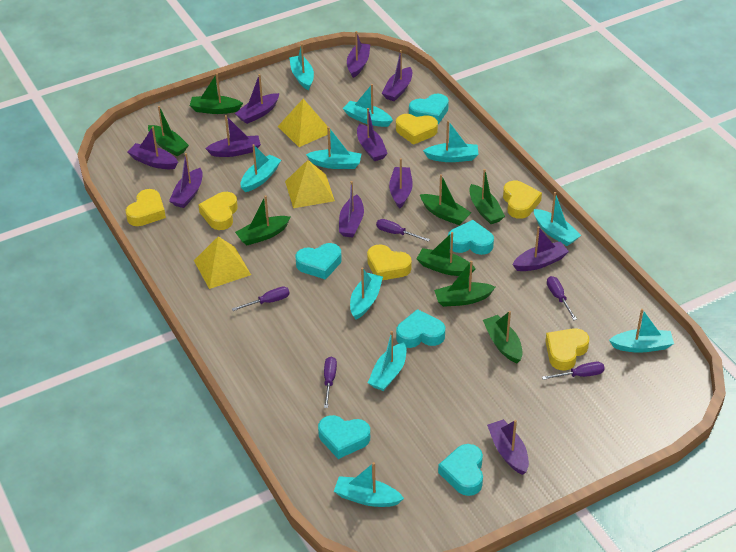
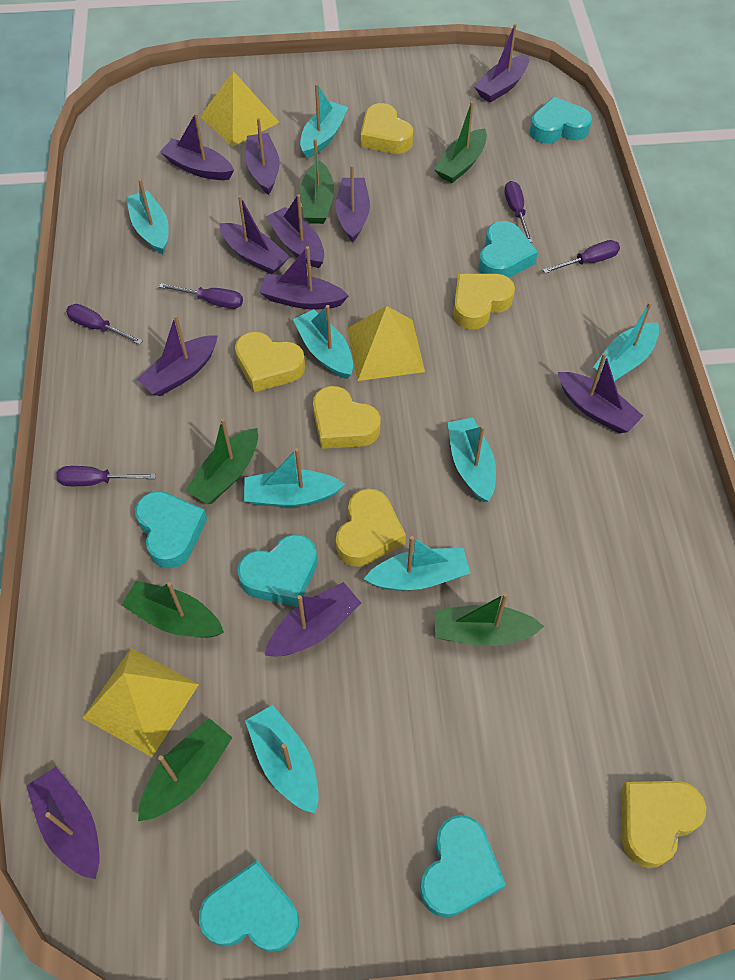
green boat: [148,106,189,156] [190,73,243,114] [235,195,291,245] [417,232,476,276] [420,174,471,225] [434,261,495,307] [469,169,505,224] [483,311,523,363] = 8 -> [122,581,224,638] [138,718,233,821] [186,418,258,504] [300,139,334,224] [434,101,487,183] [435,593,544,646] = 6
turquoise boat: [241,144,281,192] [289,43,314,90] [306,127,361,169] [334,462,404,507] [343,84,393,127] [350,268,383,320] [368,331,406,391] [423,120,479,162] [534,192,581,246] [609,309,674,353] = 10 -> [126,179,169,254] [244,448,345,507] [245,705,319,814] [293,305,353,379] [300,84,349,158] [364,536,470,591] [448,417,496,502] [593,302,659,382] = 8

